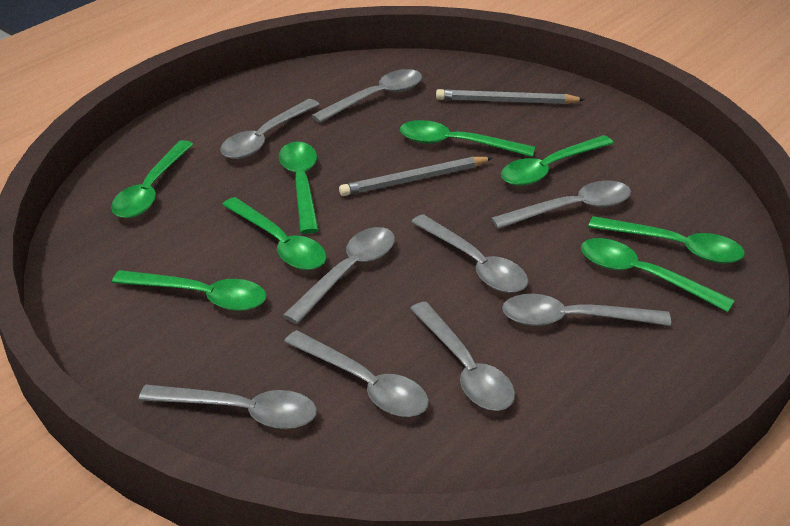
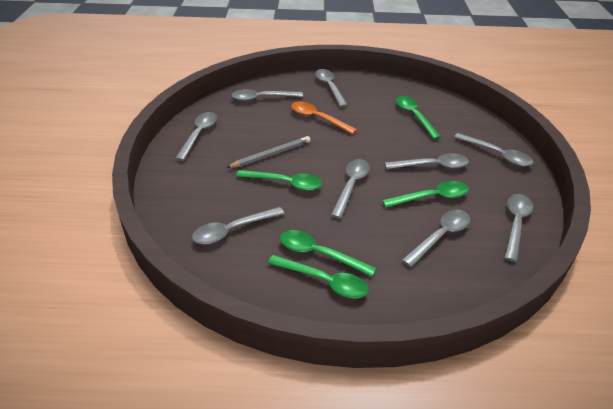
green spoon: [111,140,194,218] [112,270,267,311] [222,197,327,270] [279,142,319,234] [400,120,535,157] [501,135,614,186] [581,238,735,312] [588,216,745,264] = 8 -> [236,170,322,191] [268,255,369,299] [280,230,376,277] [382,181,469,208] [396,96,441,139] = 5
grey pencil: [339,157,492,196] [436,89,585,104] = 2 -> [226,136,311,168] = 1
orange spoon: none = 0 -> [291,102,357,134] = 1

